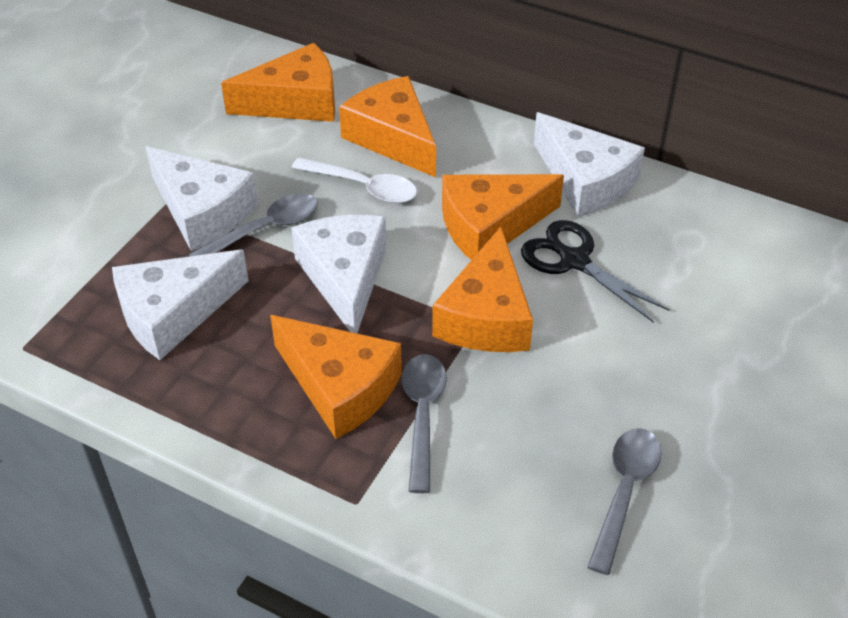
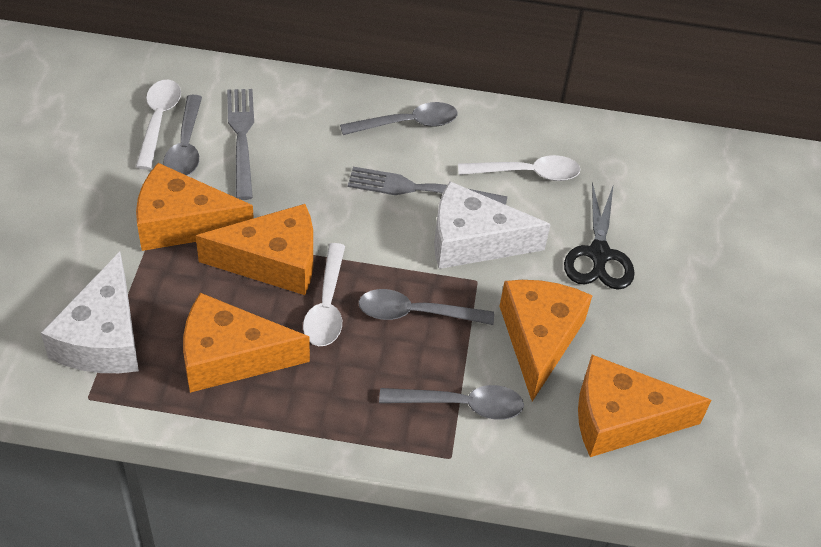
grey fork: none = 0 -> [227,89,254,200] [348,167,507,205] = 2
grey spoon: [189,193,318,256] [402,354,447,493] [588,428,662,575] = 3 -> [163,95,202,176] [340,102,458,135] [358,289,494,325] [379,385,524,420] = 4
white cheese: [112,250,249,360] [146,146,258,251] [291,215,387,333] [534,112,645,217] = 4 -> [41,252,139,373] [434,181,551,269] = 2
white spoon: [292,157,417,203] = 1 -> [136,80,181,170] [303,243,345,346] [458,155,580,181] = 3

